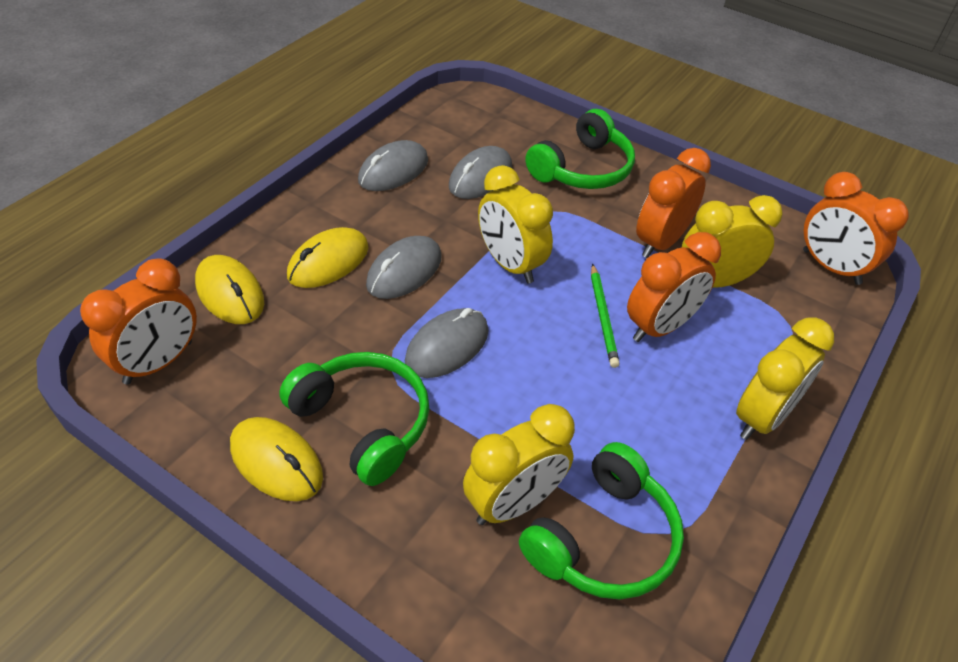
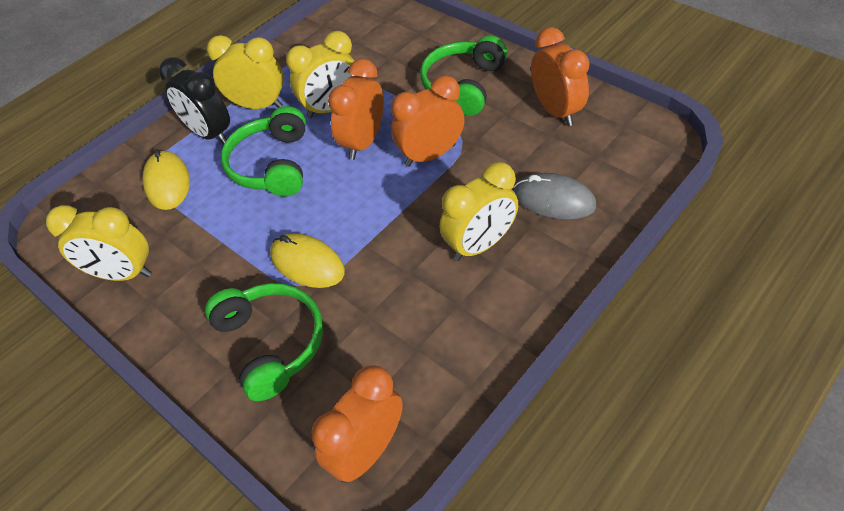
black clock: none = 0 -> [159,57,230,145] = 1
green pencil: [591,264,620,368] = 1 -> none = 0
grey mouse: [358,140,428,191] [366,236,442,299] [405,308,488,378] [449,146,512,199] = 4 -> [514,173,596,220] = 1
yellow mouse: [195,255,264,324] [230,417,323,501] [287,227,368,288] = 3 -> [143,149,190,210] [270,233,345,288] = 2

